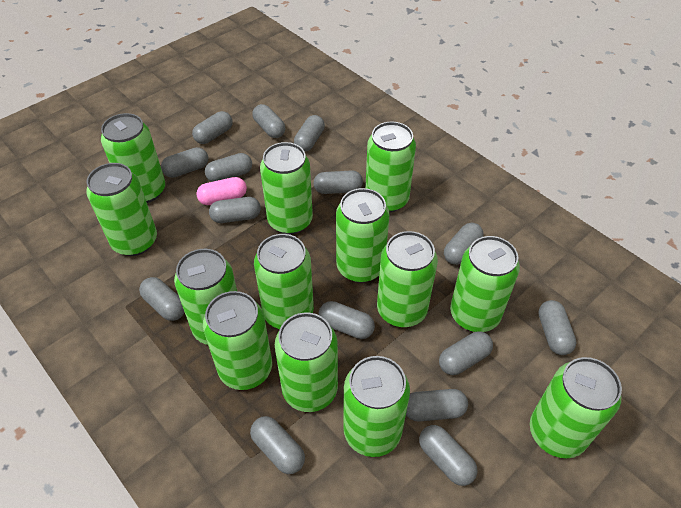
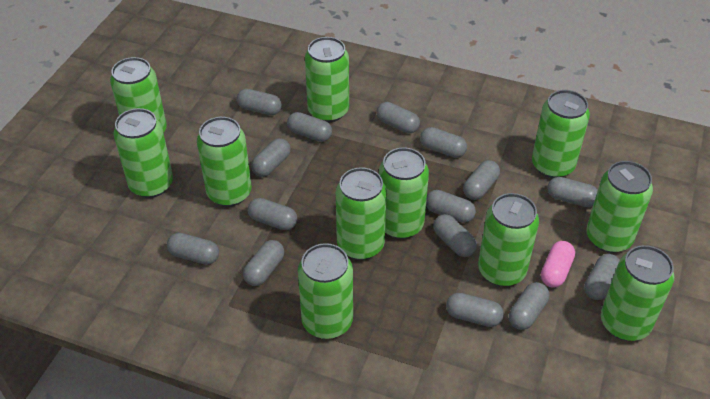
green can: [86,163,157,256] [101,113,165,203] [174,249,237,345] [203,291,272,390] [254,234,314,329] [260,142,313,234] [275,312,338,412] [336,188,390,283] [343,356,410,457] [365,122,416,212] [377,231,438,327] [450,236,520,332] [530,357,622,458] = 13 -> [110,57,167,133] [113,108,173,198] [197,117,252,207] [298,243,353,339] [305,37,349,122] [336,167,387,260] [379,147,429,239] [478,193,539,287] [532,90,590,178] [586,161,653,253] [601,245,674,341] = 11

